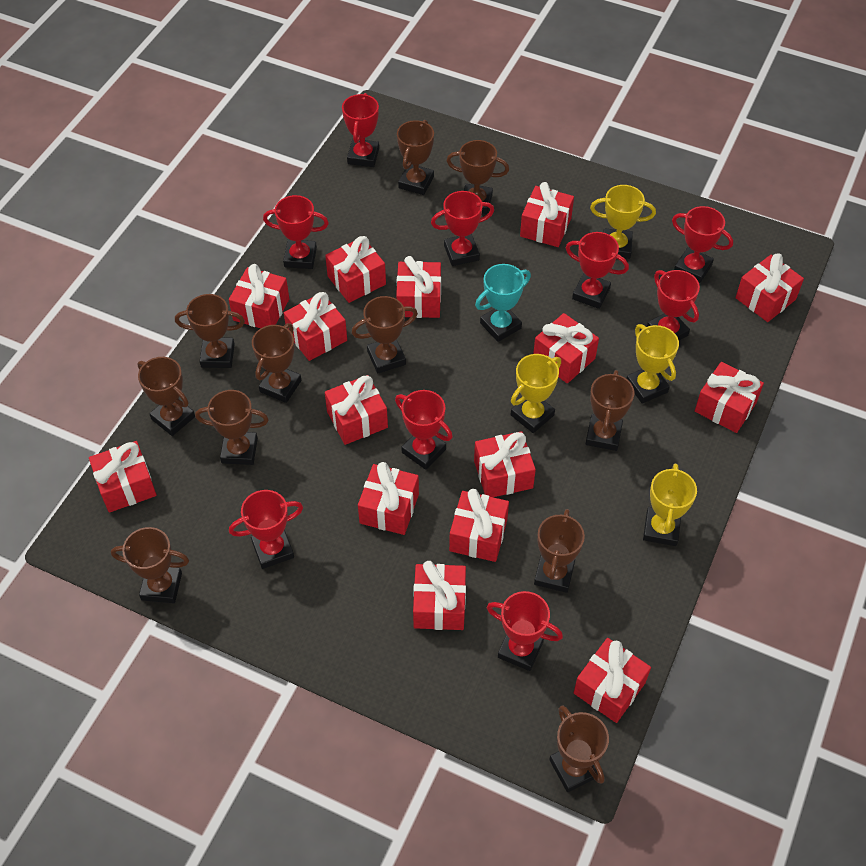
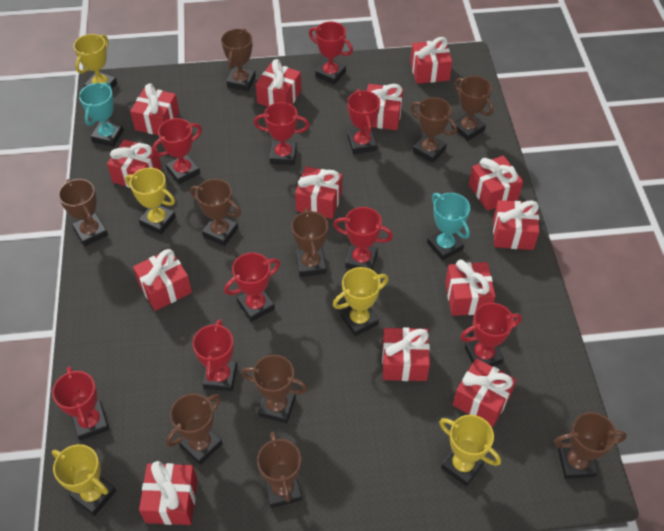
brown trophy: [111,527,189,603] [138,357,195,436] [175,294,245,368] [195,390,269,465] [252,323,301,403] [352,296,418,373] [397,120,434,195] [447,140,509,214] [534,509,585,593] [549,705,609,792] [586,370,634,451] = 11 -> [58,179,108,246] [166,393,223,465] [190,179,241,246] [221,29,256,91] [241,355,308,423] [257,432,302,508] [291,208,328,277] [410,97,457,163] [452,76,494,141] [554,412,627,479] = 10
red gift: [89,441,157,513] [229,264,289,328] [284,292,347,361] [325,236,386,303] [325,375,388,445] [358,462,419,535] [396,256,441,318] [413,561,466,630] [449,489,509,562] [474,431,536,497] [520,182,574,247] [533,313,599,383] [574,638,651,723] [695,362,764,433] [736,254,804,322] = 15 -> [107,139,162,188] [130,83,180,135] [133,249,192,311] [139,461,198,525] [255,59,302,107] [295,166,342,219] [367,84,404,130] [382,327,430,381] [410,37,452,84] [445,259,495,316] [453,358,517,427] [469,156,523,211] [493,200,539,250] = 13
turquoise trophy: [475,264,531,342] = 1 -> [79,82,124,147] [427,193,470,260] = 2
yellow trophy: [511,354,561,433] [590,185,656,259] [626,324,679,404] [643,464,697,546] = 4 -> [52,444,116,516] [73,34,117,89] [125,168,176,235] [333,267,389,336] [439,415,501,486] = 5

